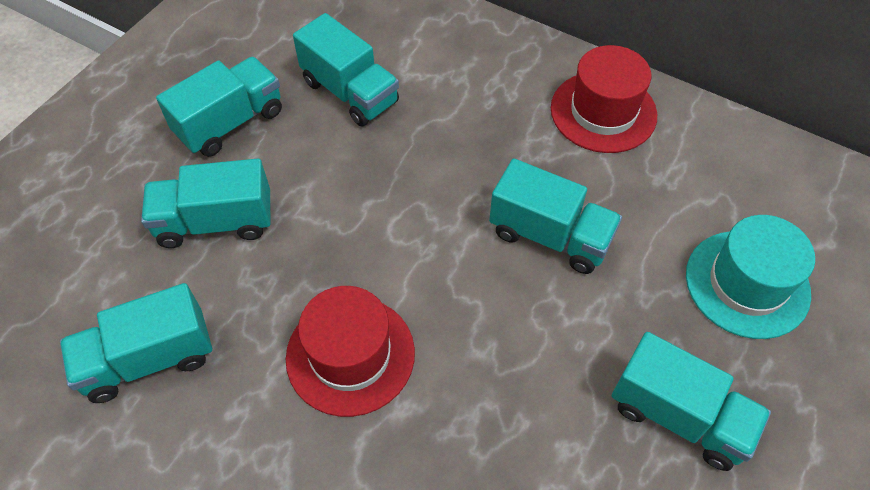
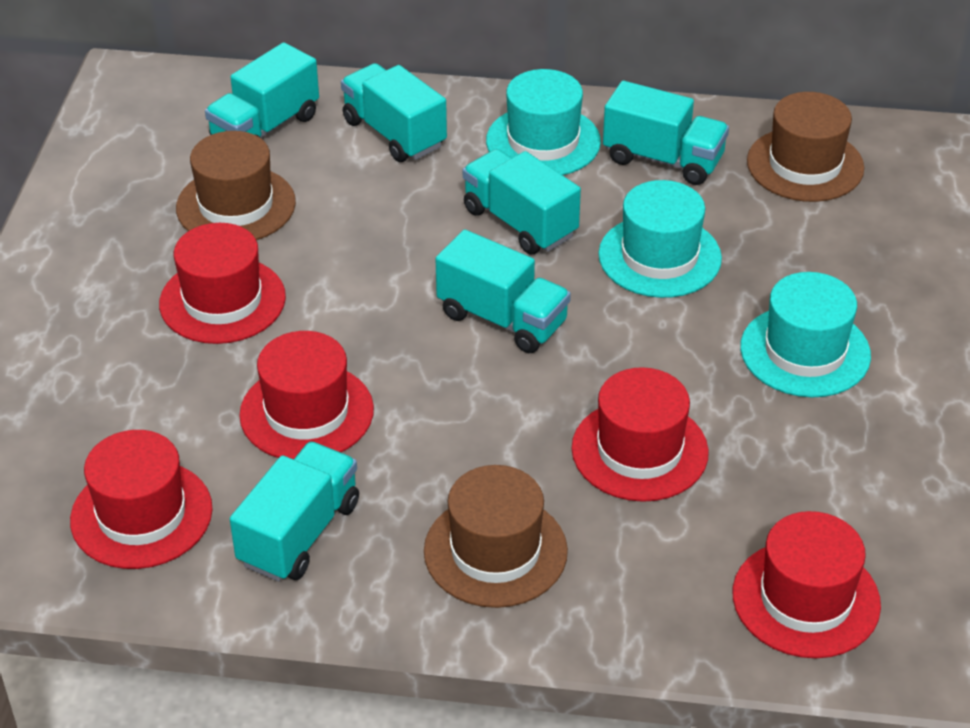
brown hat: none = 0 -> [176,131,296,240] [424,465,568,608] [747,92,864,202] = 3
red hat: [286,286,415,417] [551,45,657,153] = 2 -> [70,430,213,569] [159,223,286,344] [239,331,374,459] [572,367,709,502] [733,511,881,658] = 5
turquoise hat: [686,215,815,339] = 1 -> [486,69,601,175] [598,180,722,298] [740,272,871,397] = 3

